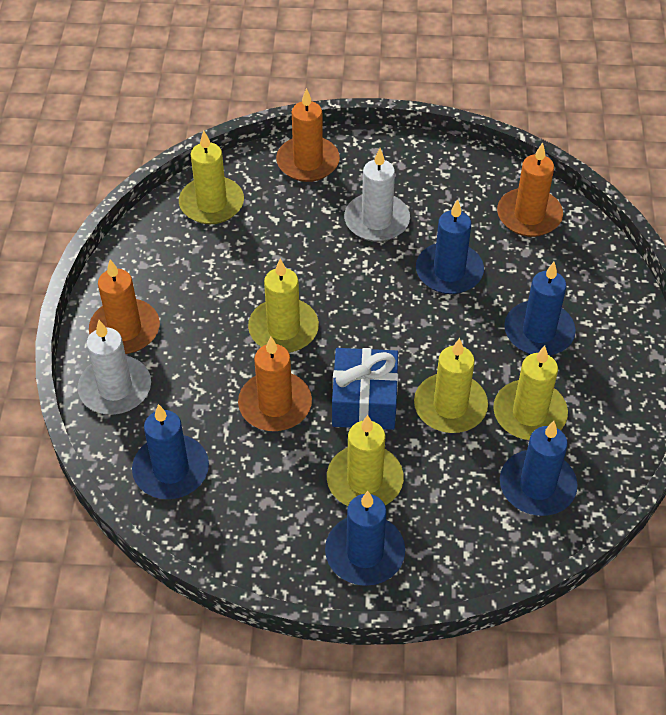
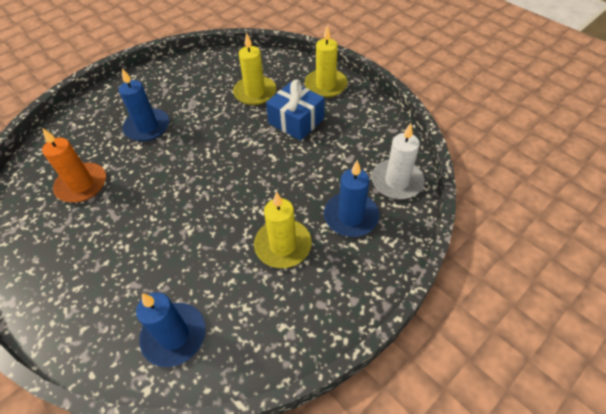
blue candle: [132,404,209,499] [325,491,405,586] [416,199,484,294] [500,421,578,516] [504,262,576,355] = 5 -> [119,68,169,142] [136,292,206,367] [324,160,379,237] = 3
orange candle: [89,259,160,354] [238,337,312,431] [276,88,340,182] [497,142,563,237] = 4 -> [42,128,106,203] = 1
white candle: [78,320,151,415] [344,148,410,242] = 2 -> [372,123,425,200] = 1
yellow candle: [179,130,244,224] [248,259,319,353] [327,415,404,506] [414,338,488,433] [493,346,568,440] = 5 -> [233,32,276,105] [254,191,312,268] [305,25,348,98] = 3

